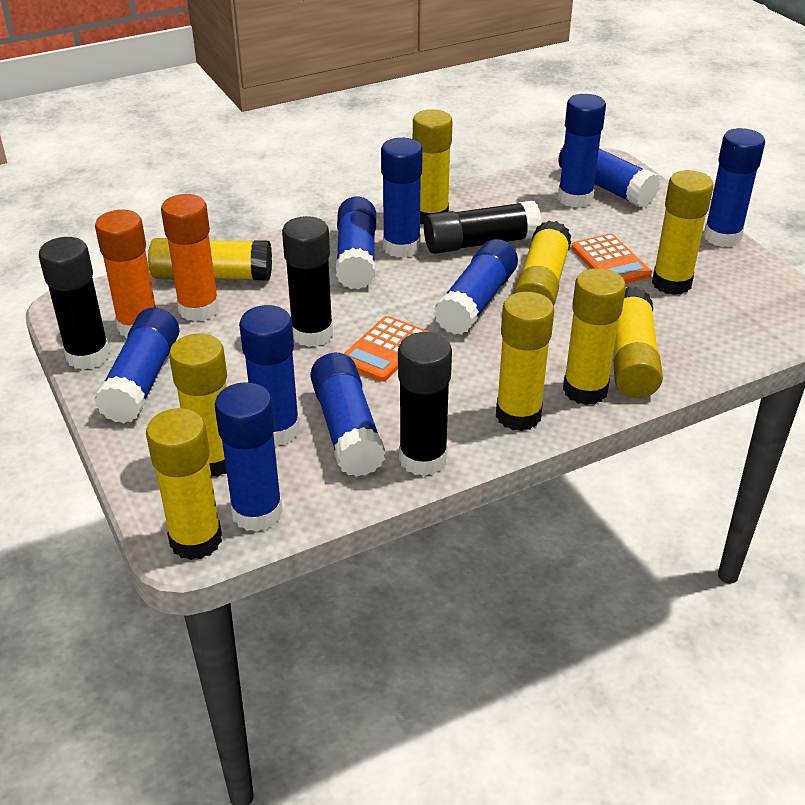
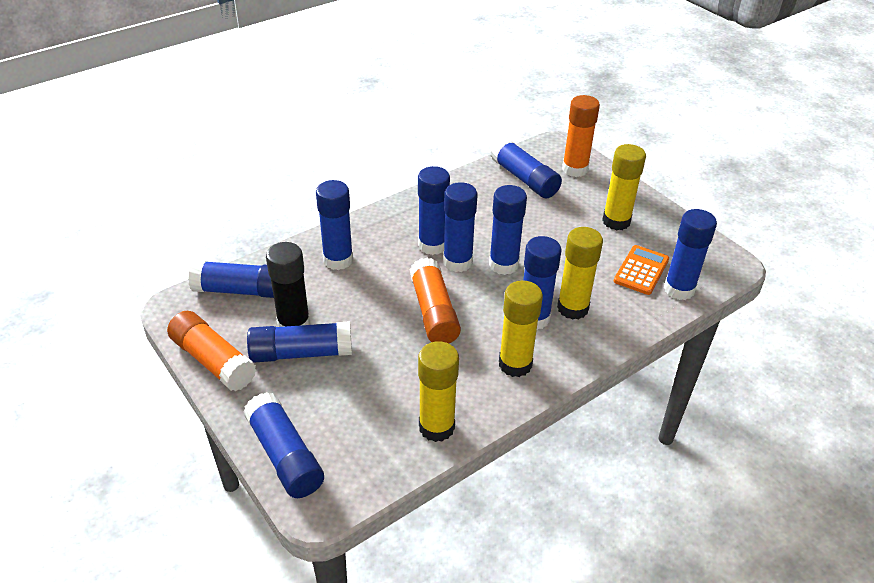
black glue stick: [39,237,110,370] [282,216,333,347] [398,332,452,476] [424,201,542,254] = 4 -> [266,242,310,327] = 1
orange calculator: [344,316,428,382] [571,234,652,284] = 2 -> [614,245,669,295] = 1
orange glue stick: [95,210,156,338] [161,194,219,322] = 2 -> [167,311,256,391] [410,257,461,344] [562,95,600,177] = 3
yellow glue stick: [146,408,222,560] [148,238,272,281] [169,333,227,477] [413,109,453,224] [496,292,554,431] [513,220,572,306] [563,268,626,405] [613,287,663,398] [652,170,714,295] = 9 -> [418,341,459,442] [499,280,543,377] [557,227,603,320] [602,144,646,230] = 4

